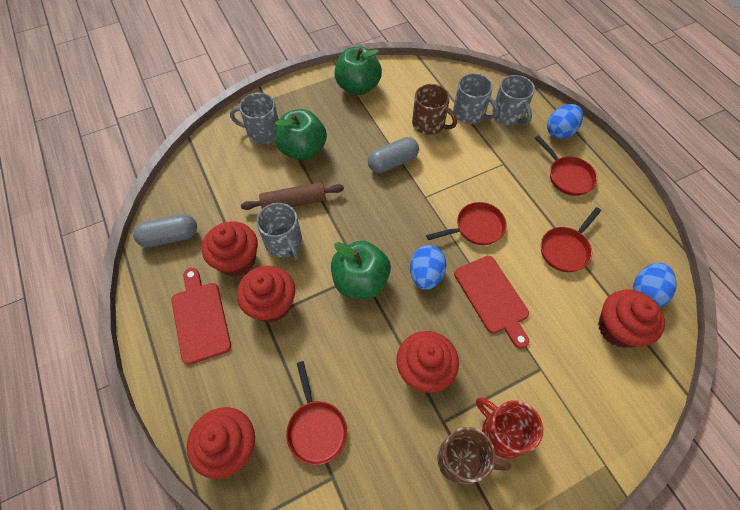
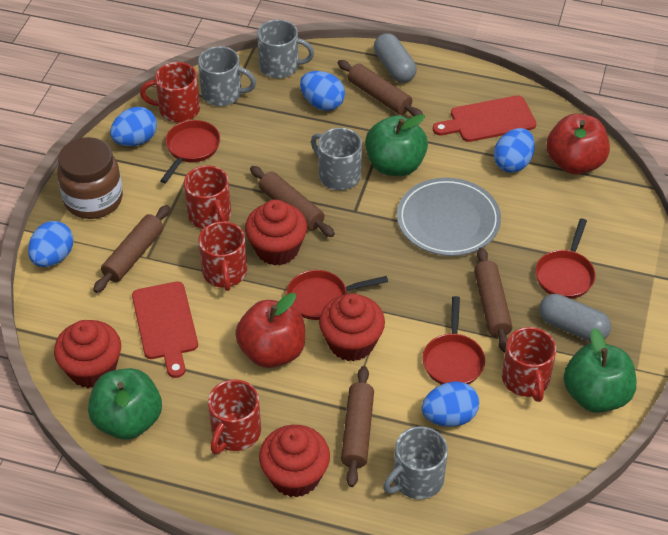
blue egg: [410,245,446,290] [547,104,583,139] [633,263,677,307] = 3 -> [28,221,73,267] [110,107,157,146] [300,71,345,110] [422,382,479,427] [494,128,535,173] = 5
brown jar: none = 0 -> [57,137,123,219] = 1
brown mug: [412,84,457,135] [437,427,511,486] = 2 -> none = 0
brown rolling pin: [241,182,344,210] = 1 -> [93,205,170,293] [250,166,335,237] [337,60,423,116] [341,366,374,487] [474,247,512,353] = 5
grey plate: none = 0 -> [397,178,501,256] = 1
red apple: none = 0 -> [235,293,305,368] [546,113,610,175] = 2
red cupcake: [187,407,255,479] [202,221,258,277] [237,266,295,323] [396,331,459,393] [598,290,665,348] = 5 -> [54,320,121,388] [245,200,307,266] [259,425,330,497] [319,293,385,361] = 4
red mug: [476,397,543,459] = 1 -> [140,62,200,122] [184,165,231,229] [199,222,247,291] [208,380,261,454] [502,327,556,402] = 5

